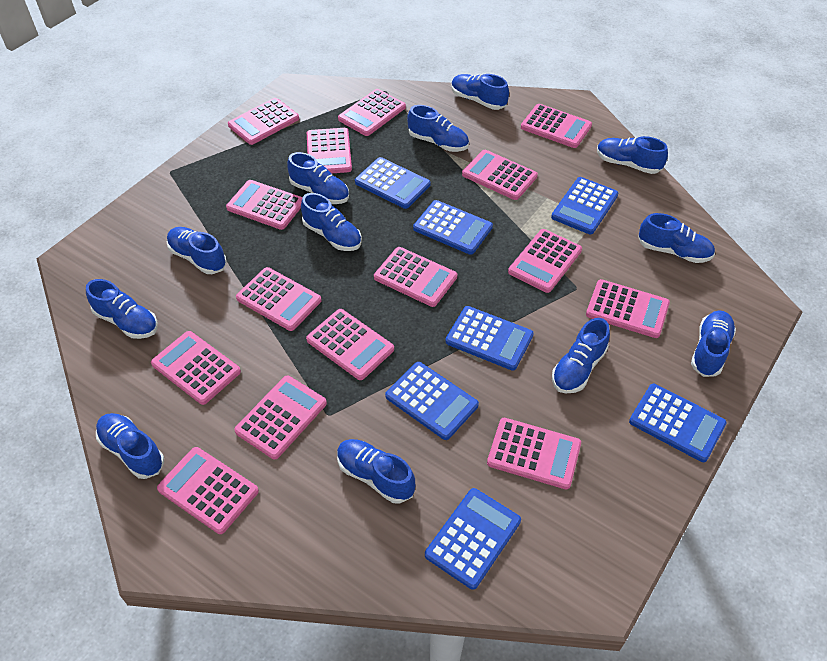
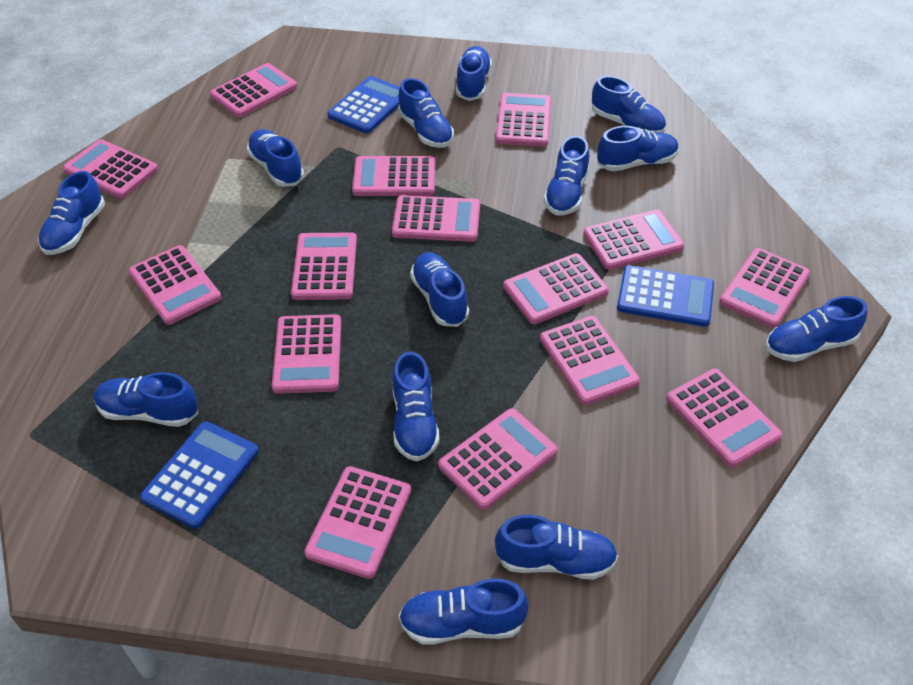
blue calculator: [355,157,431,209] [385,362,479,440] [413,200,493,255] [425,488,521,590] [445,306,534,371] [551,177,618,234] [629,384,727,462] = 7 -> [140,421,259,529] [328,76,400,133] [617,265,714,327] = 3
blue shoe: [86,279,158,339] [96,413,164,479] [167,227,227,274] [287,152,349,204] [301,193,362,251] [337,439,415,503] [407,105,469,152] [451,74,509,110] [552,318,610,393] [597,136,668,174] [638,213,715,263] [691,311,736,377] = 12 -> [38,171,105,255] [94,372,199,427] [247,129,304,187] [393,351,440,461] [398,78,454,148] [399,578,529,644] [410,252,469,327] [456,46,492,101] [495,515,618,580] [544,136,589,216] [592,76,666,133] [597,126,679,171] [766,296,867,362] = 13

